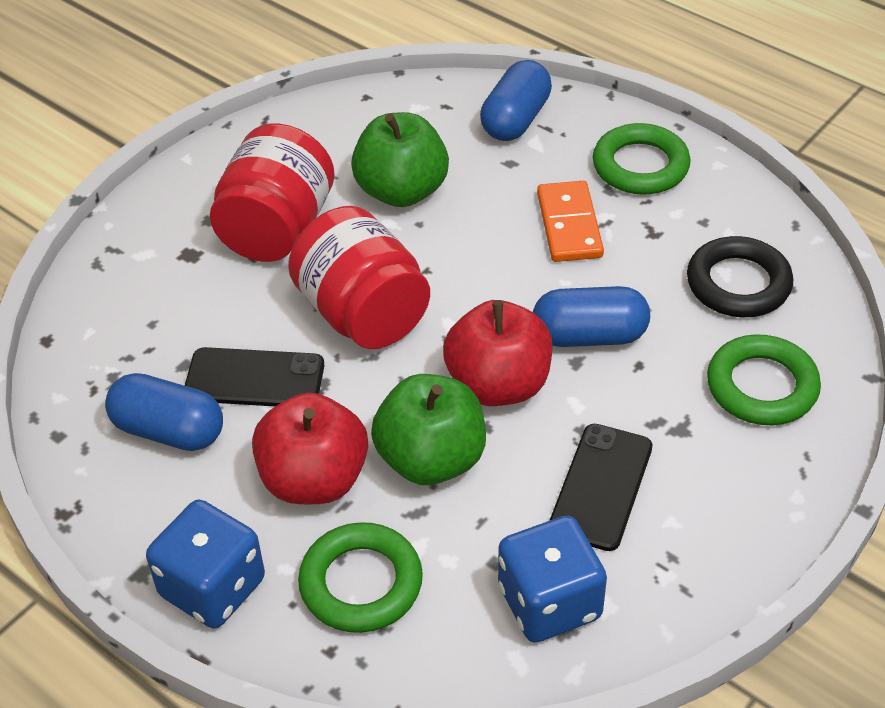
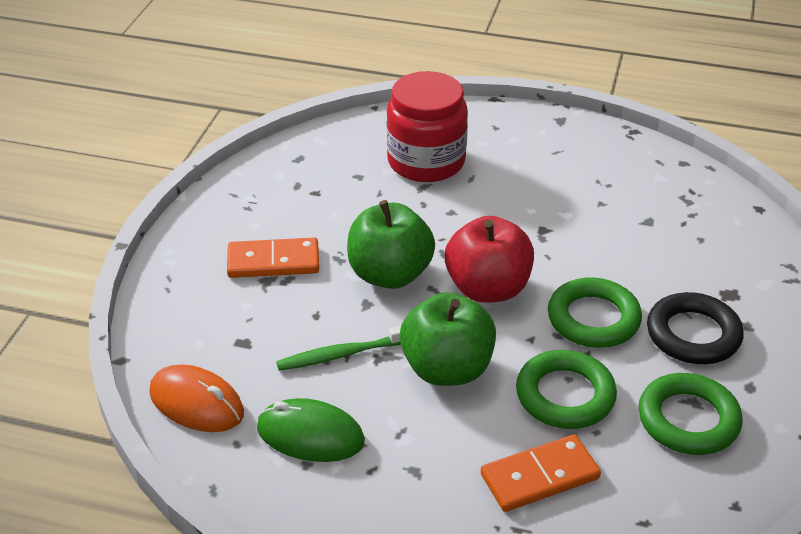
black phone: [185,347,324,406] [549,424,652,551] = 2 -> none = 0
blue capsule: [105,373,223,451] [480,60,552,141] [533,286,650,347] = 3 -> none = 0
blue dice: [146,500,265,629] [498,516,607,642] = 2 -> none = 0
green mouse: none = 0 -> [257,398,365,462] = 1
green toothbrush: none = 0 -> [276,326,401,371] = 1
orange domino: [537,181,604,262] = 1 -> [227,238,319,278] [481,434,601,512] = 2
orange mouse: none = 0 -> [149,364,244,432] = 1
red apple: [252,392,368,504] [443,300,553,406] = 2 -> [445,216,534,303] = 1
red jar: [210,124,334,262] [288,206,430,349] = 2 -> [386,71,468,182] = 1

